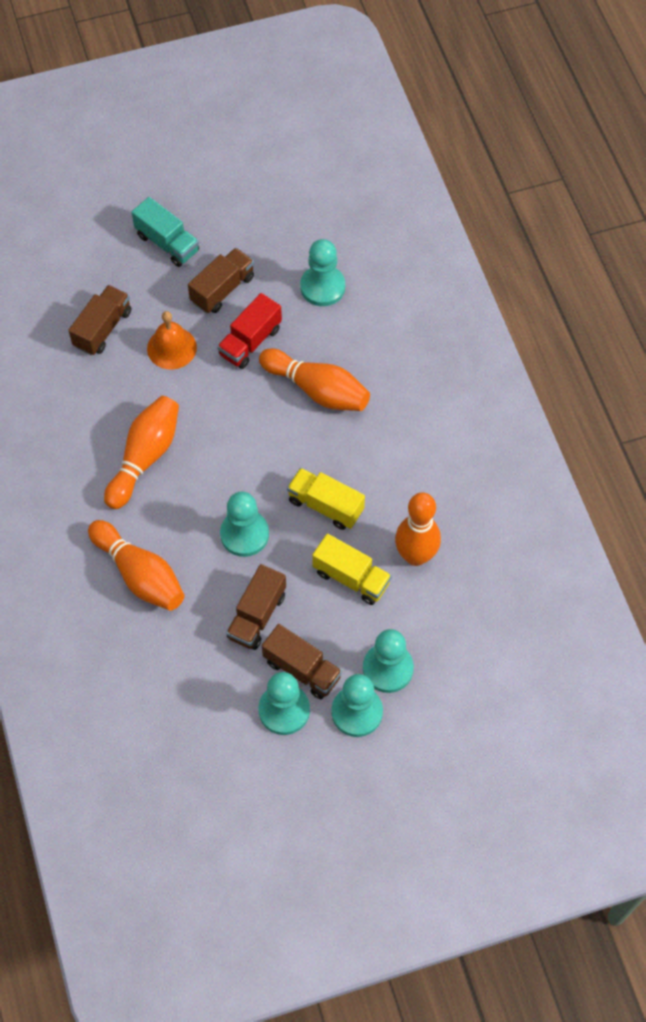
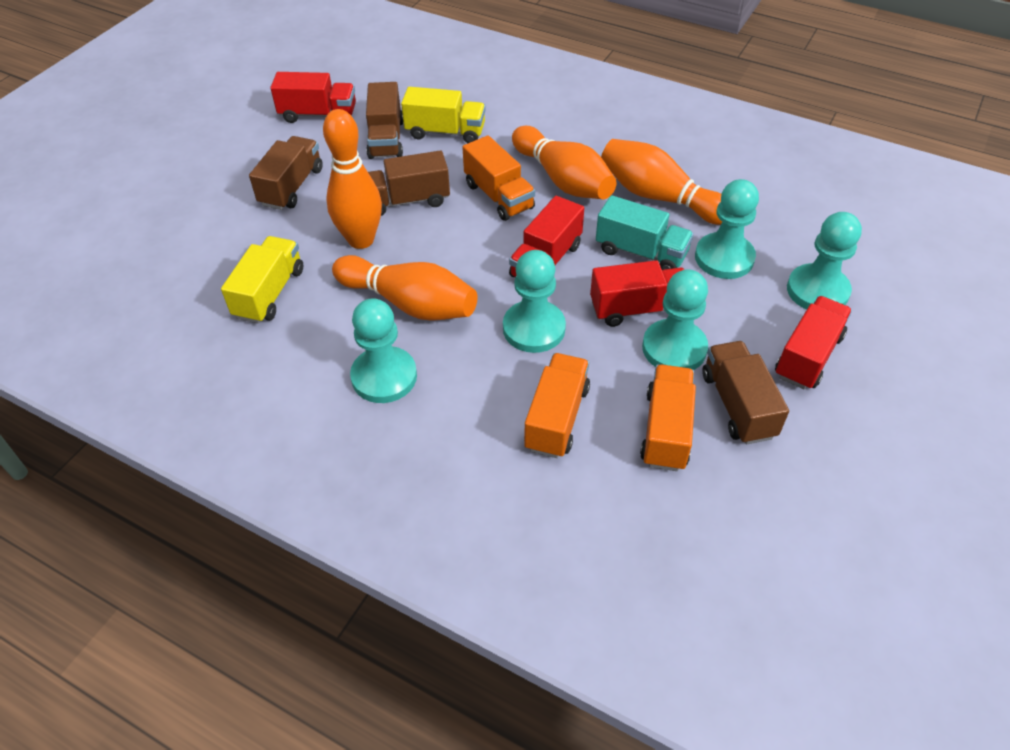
orange bell: [147,311,197,369] = 1 -> none = 0
orange truck: none = 0 -> [462,135,535,221] [524,353,590,458] [640,364,696,471] = 3
red truck: [217,293,282,369] = 1 -> [270,72,356,123] [509,196,584,277] [590,260,685,327] [775,296,852,389] = 4

